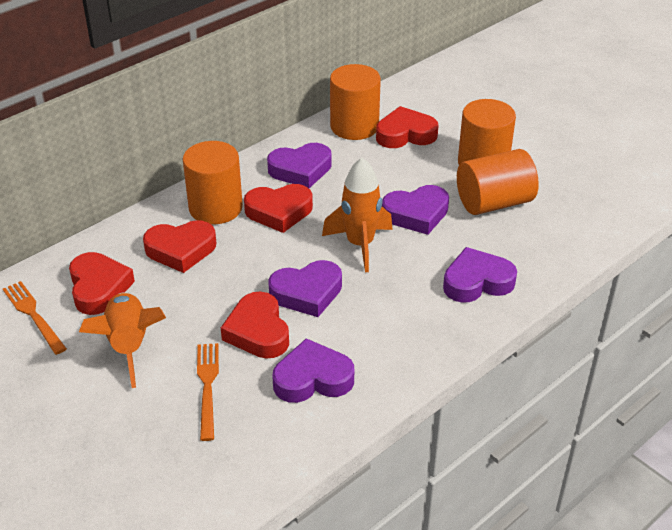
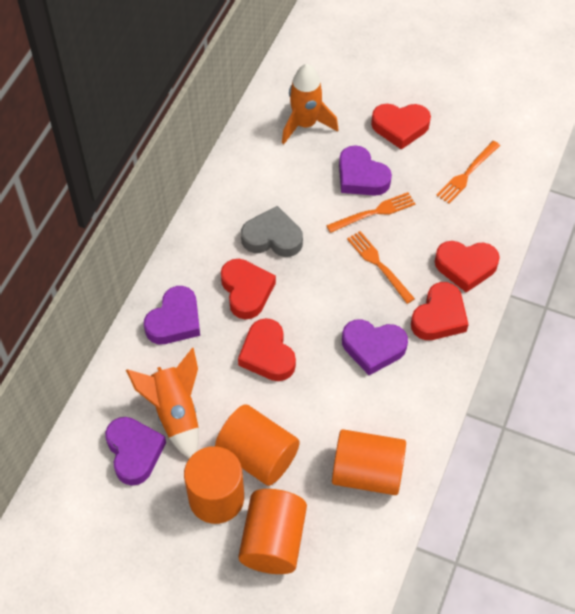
grey heart: none = 0 -> [241,206,303,257] = 1
orange fork: [3,281,67,355] [197,343,219,441] = 2 -> [326,192,415,233] [347,231,415,304] [436,141,500,204] = 3
purple heart: [267,143,332,188] [268,260,342,317] [272,338,354,403] [382,185,449,235] [443,247,517,303] = 5 -> [105,417,166,486] [144,286,200,344] [339,145,392,196] [342,319,408,375] = 4

